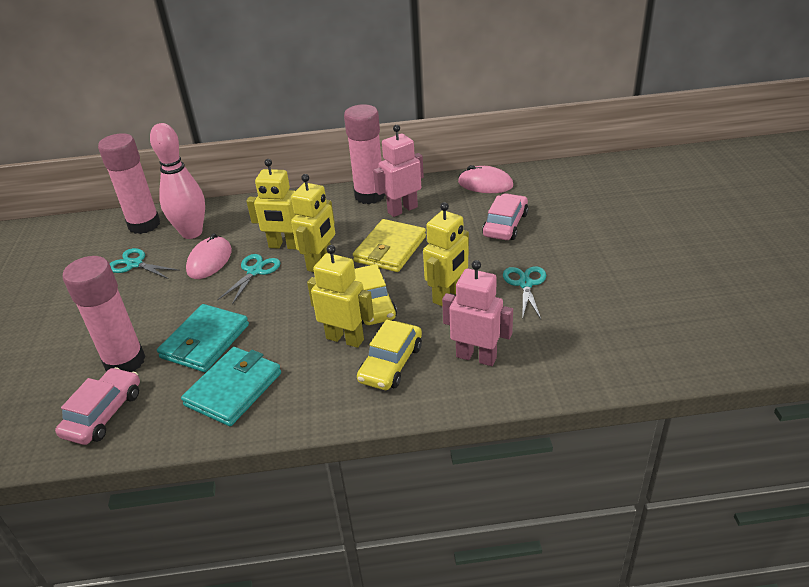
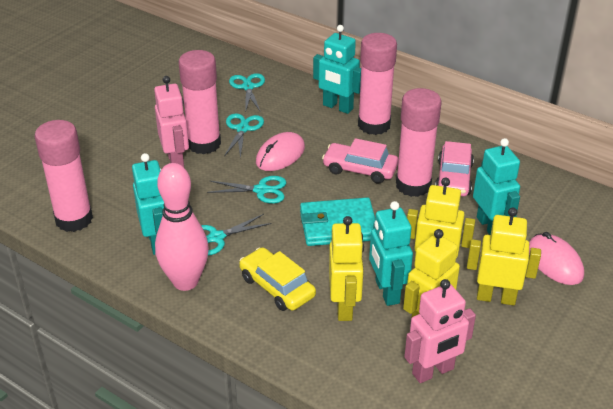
pink glue stick: [63,256,146,372] [98,133,160,234] [344,104,385,204] = 3 -> [35,120,93,232] [178,50,221,154] [358,33,397,135] [396,88,441,197] = 4
turquoise robot: none = 0 -> [132,153,164,255] [313,25,361,114] [369,201,413,306] [473,138,520,235] = 4
turquoise scissors: [109,248,180,279] [217,254,280,305] [503,266,546,320] = 3 -> [201,214,272,256] [207,176,286,204] [224,113,264,158] [229,73,265,113] = 4
turquoise wallet: [157,304,249,372] [181,347,281,426] = 2 -> [300,197,375,246] = 1
yellow car: [355,264,397,325] [357,320,422,390] = 2 -> [239,247,316,311] = 1
yellow wallet: [353,219,426,272] = 1 -> none = 0

